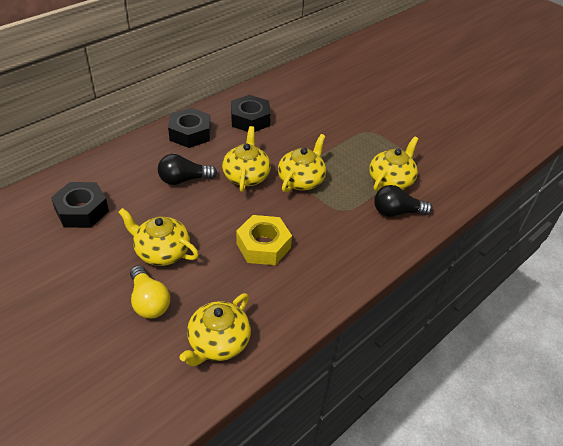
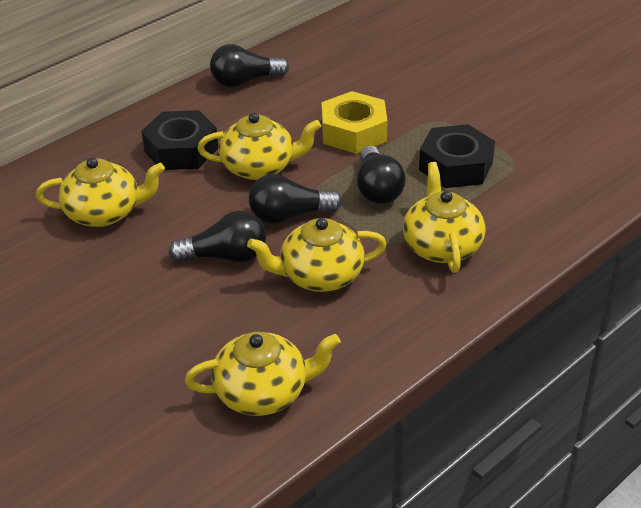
black light bulb: [158,154,217,185] [374,185,433,217] = 2 -> [169,211,266,262] [210,44,289,87] [249,174,342,224] [357,146,406,204] = 4
black nut: [51,182,109,228] [168,108,211,148] [231,95,271,132] = 3 -> [141,110,218,170] [419,124,495,188] = 2
yellow light bulb: [130,265,170,319] = 1 -> none = 0

